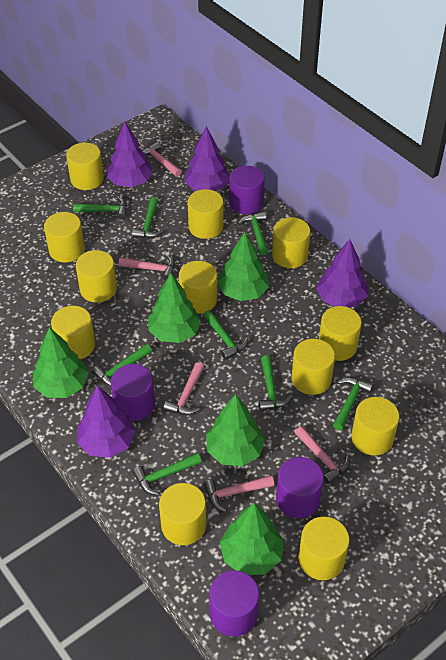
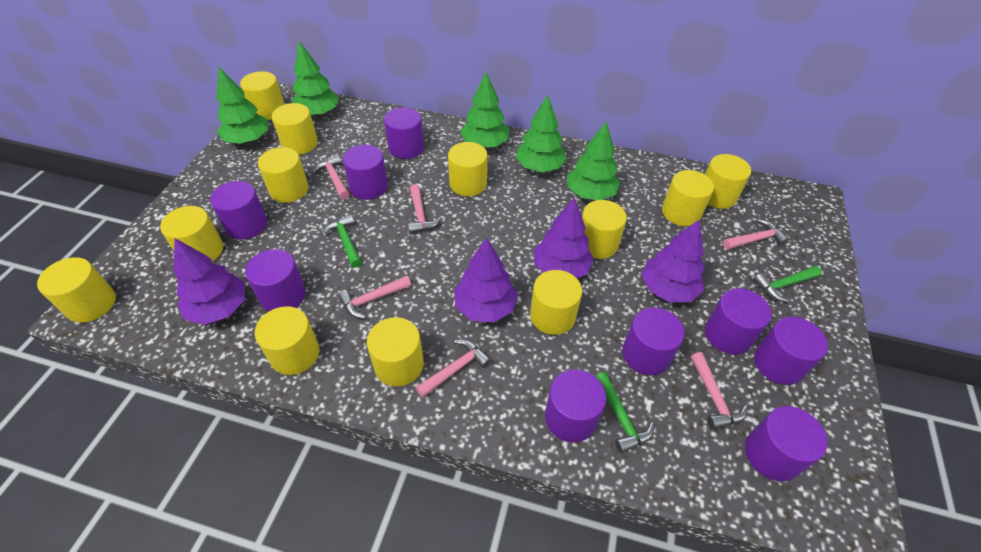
green hammer: [73,196,127,220] [92,344,152,386] [132,197,163,238] [132,453,202,495] [203,310,248,360] [238,212,269,255] [259,355,292,411] [333,377,373,430] = 8 -> [321,215,362,268] [595,372,654,453] [753,266,822,303] = 3
pink hammer: [119,255,175,280] [143,142,182,177] [163,362,204,415] [204,475,274,512] [295,426,350,484] = 5 -> [312,155,349,199] [338,275,411,319] [408,184,441,234] [416,340,491,398] [691,352,748,429] [723,219,789,250] = 6
purple cylinder: [111,364,155,421] [209,570,259,637] [229,166,265,214] [276,457,324,518] = 4 -> [210,181,267,240] [245,249,306,311] [343,145,388,200] [384,107,424,159] [545,370,606,442] [622,307,684,375] [705,288,771,354] [745,406,828,481] [754,317,828,385] = 9

